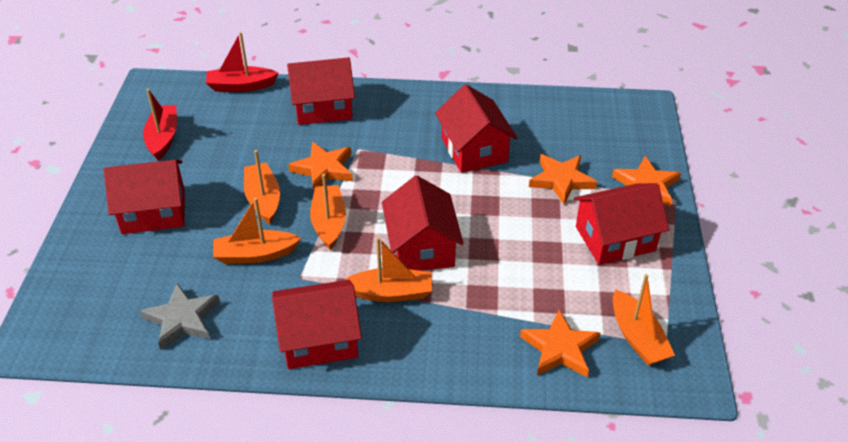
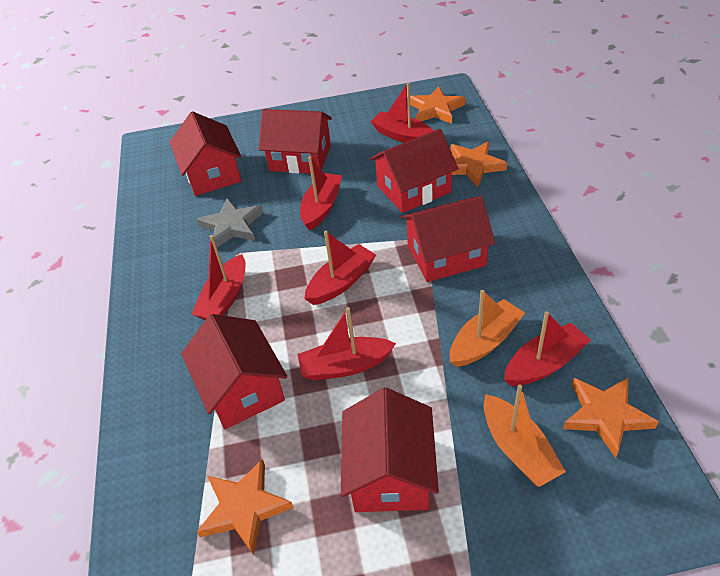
orange boat: [213,198,301,264] [244,150,280,224] [310,174,346,250] [345,237,432,302] [613,274,675,365] = 5 -> [450,290,525,367] [484,385,566,487] = 2
red boat: [143,89,177,160] [206,32,279,92] = 2 -> [191,235,246,320] [297,307,396,381] [300,156,342,231] [304,231,376,305] [370,82,434,143] [504,311,591,386] = 6

